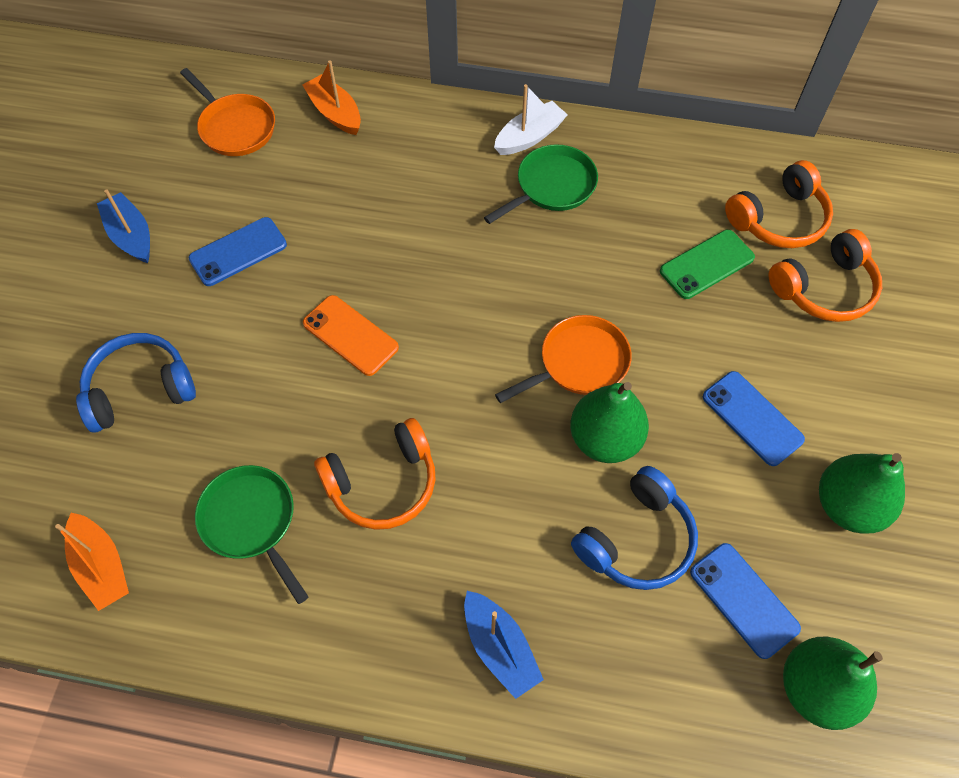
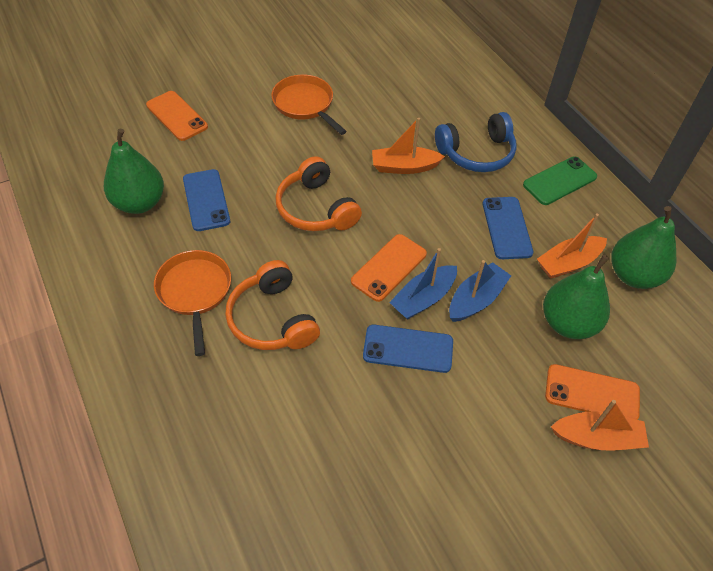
blue headphones: [76,333,196,433] [571,466,698,590] = 2 -> [435,112,517,172] = 1
green pan: [195,465,309,604] [484,144,598,224] = 2 -> none = 0
orange boat: [55,513,129,611] [302,60,361,135] = 2 -> [372,118,445,174] [537,213,607,279] [551,400,649,451] = 3
orange headphones: [314,418,435,530] [725,160,833,248] [769,229,882,322] = 3 -> [225,260,320,350] [276,156,362,231] = 2
orange phone: [303,295,399,376] = 1 -> [146,91,208,141] [351,234,427,302] [545,364,640,420] = 3
white boat: [494,84,568,155] = 1 -> none = 0

